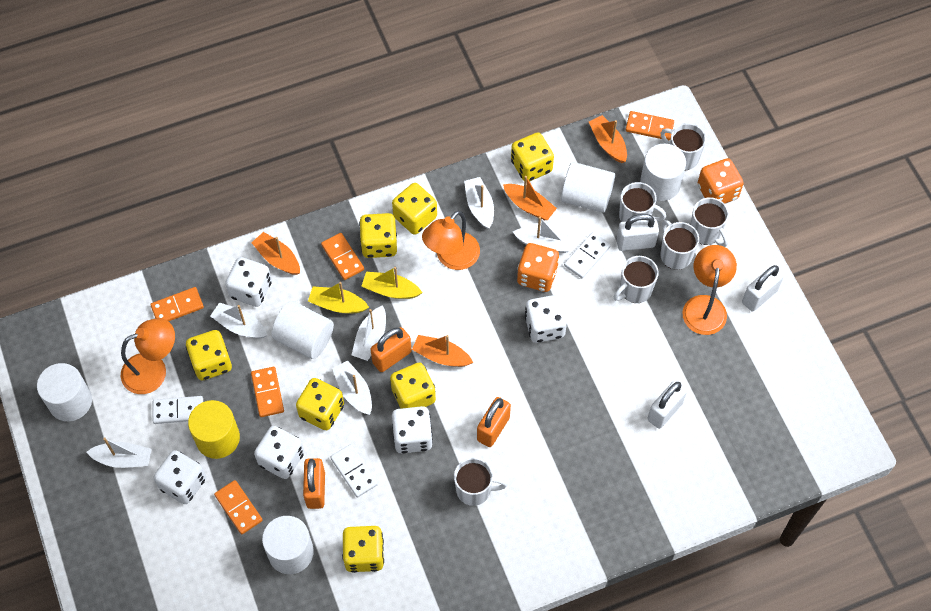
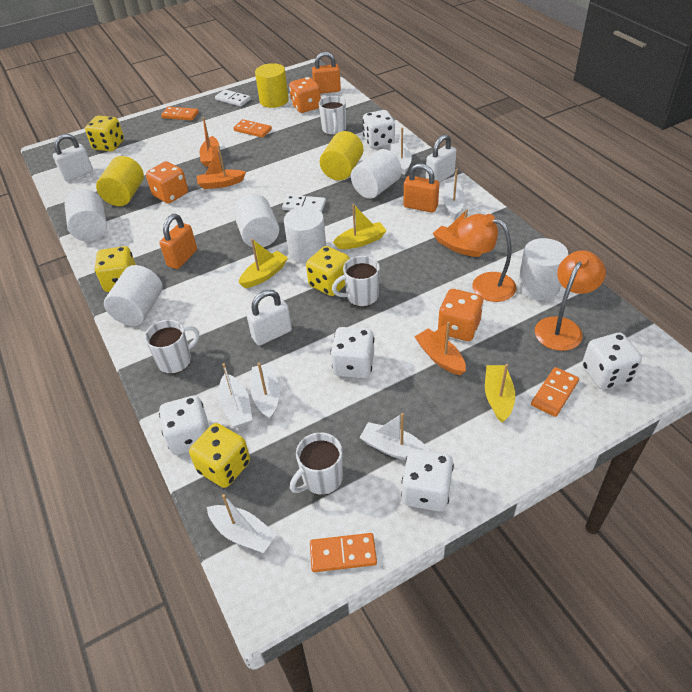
orange dice: [517,243,559,292] [698,158,744,204] = 2 -> [146,161,188,204] [289,77,321,113] [438,289,484,341] = 3
orange domino: [150,287,204,321] [214,480,263,534] [251,367,284,417] [321,233,364,280] [626,111,674,141] = 5 -> [161,106,199,120] [233,119,272,138] [310,533,377,572] [531,367,579,417] = 4
orange lamp: [121,318,175,394] [422,211,480,270] [682,245,737,335] = 3 -> [457,214,516,302] [535,250,606,351] = 2
white cylinder: [37,363,92,421] [262,516,314,574] [271,301,334,359] [561,162,615,213] [640,144,686,201] = 5 -> [65,189,107,241] [104,265,163,326] [233,194,279,247] [284,206,326,264] [351,149,402,199] [518,238,569,300] = 6
white domino: [153,396,203,424] [330,444,378,498] [564,232,611,278] = 3 -> [215,89,251,106] [282,195,326,213] = 2
white mug: [454,458,507,506] [614,256,659,303] [619,182,666,222] [660,220,699,270] [661,123,706,170] [690,197,729,247] = 6 -> [144,320,199,374] [290,432,343,495] [319,96,346,135] [332,256,380,307] = 4
yellow boat: [308,282,369,313] [362,267,422,299] = 2 -> [239,239,288,288] [333,204,387,249] [485,364,515,423] = 3
yellow cylinder: [188,400,240,459] = 1 -> [96,156,144,206] [255,63,289,108] [320,131,363,180] = 3
yellow dice: [186,330,232,380] [296,378,344,430] [342,526,384,573] [359,213,397,258] [390,363,436,409] [392,183,437,235] [511,133,554,182] = 7 -> [85,116,124,151] [95,246,136,292] [189,423,250,488] [306,246,350,296] = 4

